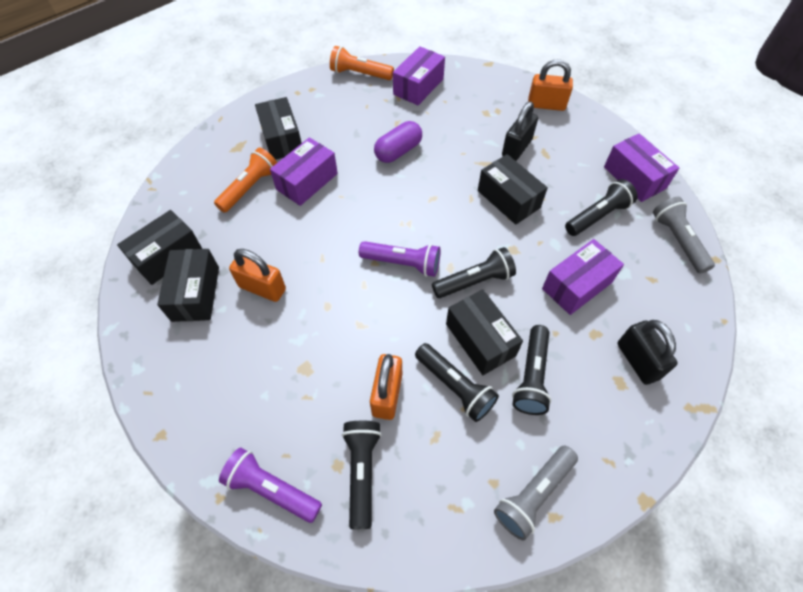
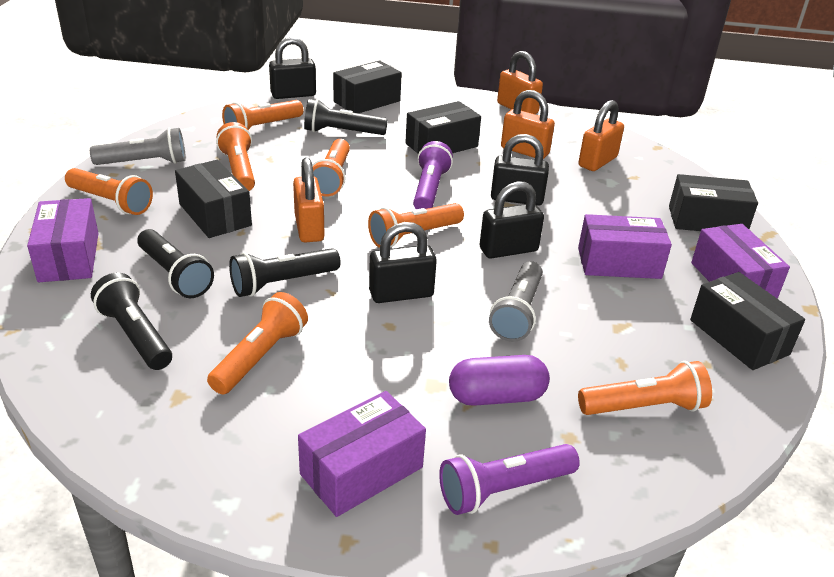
black flashlight: [342,421,382,529] [415,343,499,422] [432,247,516,298] [512,325,552,415] [565,179,638,236] = 5 -> [91,272,172,370] [137,229,214,298] [229,248,341,297] [304,99,388,135] = 4
black padlock: [502,102,538,161] [618,320,678,385] = 2 -> [269,37,316,99] [369,222,437,303] [480,181,544,259] [491,134,549,206] = 4
orange flashlight: [214,148,277,213] [330,46,394,80] = 2 -> [65,168,153,215] [207,292,308,394] [216,122,255,191] [222,100,303,130] [312,139,350,196] [368,203,464,248] [578,361,712,415] = 7
orange padlock: [229,249,286,302] [370,354,402,420] [528,59,573,111] = 3 -> [293,157,324,242] [497,51,543,114] [501,90,555,159] [578,100,624,171] = 4

